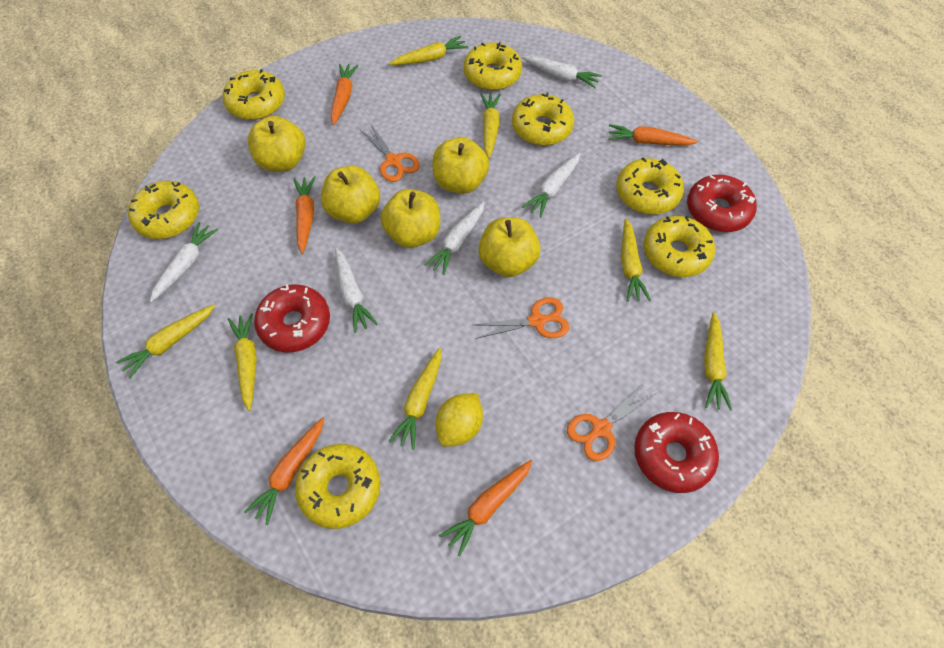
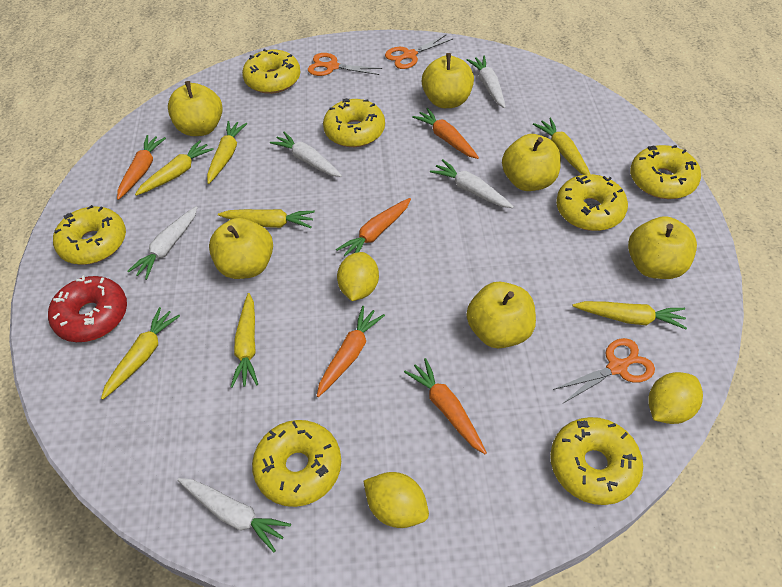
red donut: [254,284,330,352] [634,412,719,493] [687,175,757,232] = 3 -> [48,275,127,342] = 1
yellow apple: [248,116,306,172] [321,166,380,224] [381,189,440,248] [432,137,489,194] [478,217,540,277] = 5 -> [168,81,223,136] [209,218,273,279] [422,53,474,108] [467,282,536,348] [502,134,561,191] [628,216,697,279] = 6
yellow lemon: [435,393,483,447] = 1 -> [337,252,379,301] [364,472,429,528] [648,372,703,424] = 3

